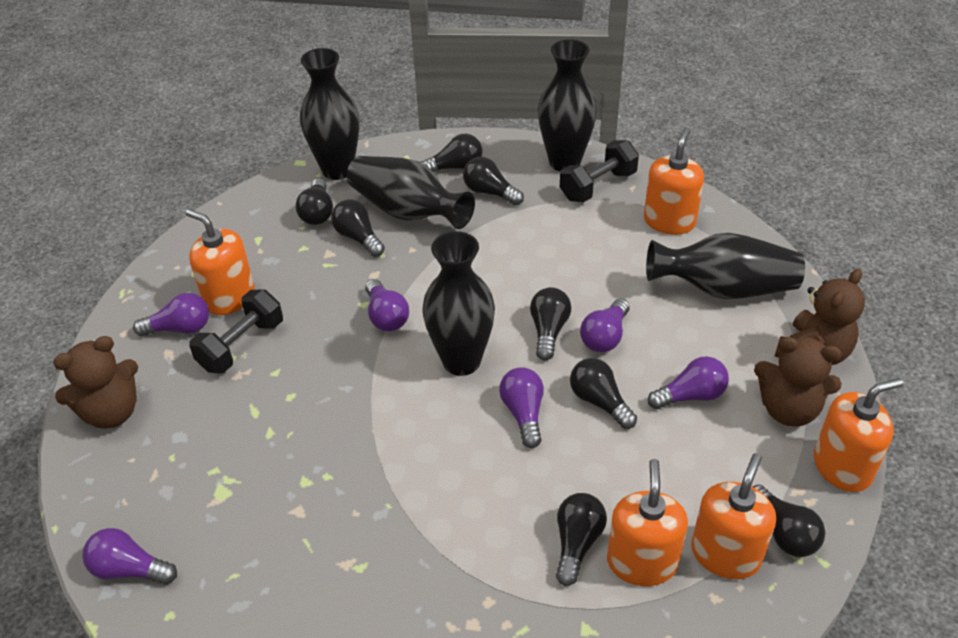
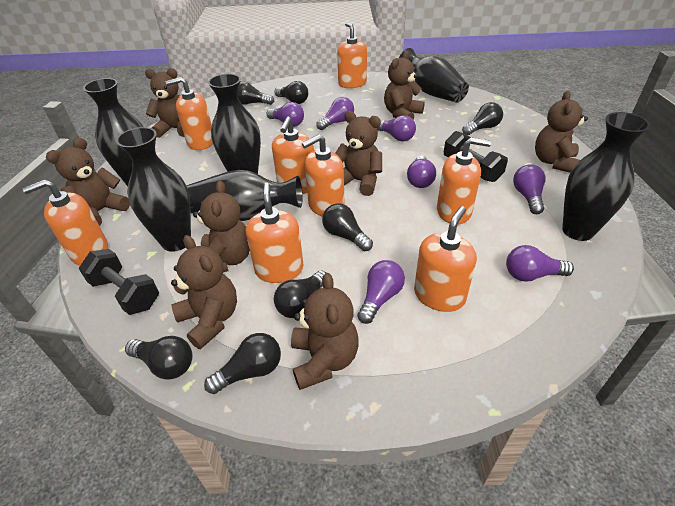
black light bulb: [296,178,333,225] [331,199,385,257] [420,134,482,172] [463,157,524,205] [530,287,571,361] [556,493,607,586] [570,358,637,429] [752,485,825,557] = 8 -> [125,336,192,380] [204,333,281,394] [238,81,274,105] [274,270,326,318] [275,81,308,104] [322,204,373,252] [462,102,503,135] = 7
black vase: [300,48,359,180] [347,156,475,229] [422,231,495,376] [538,39,597,171] [646,233,805,299] = 5 -> [83,78,143,186] [116,127,191,252] [186,170,303,221] [208,74,261,174] [399,48,469,103] [562,112,650,241] = 6
brown teddy bear: [53,336,138,429] [754,337,842,427] [775,269,865,365] = 3 -> [46,138,130,226] [145,68,185,138] [171,235,237,349] [193,181,250,272] [291,273,359,390] [335,111,382,196] [384,51,425,120] [535,90,588,173] = 8
orange soap dispenser: [186,209,255,315] [607,459,688,586] [644,127,704,235] [691,453,776,579] [814,378,903,492] = 5 -> [22,179,108,266] [166,77,213,150] [246,182,303,283] [272,117,314,194] [302,134,345,217] [337,22,367,88] [414,206,477,312] [437,137,491,224] = 8
purple light bulb: [82,528,177,585] [133,293,209,336] [365,279,409,331] [499,367,544,448] [580,299,629,352] [648,356,729,409] = 6 -> [267,102,304,127] [316,97,354,130] [357,260,405,324] [377,115,416,141] [407,155,436,188] [506,245,574,282] [513,164,545,214] = 7

